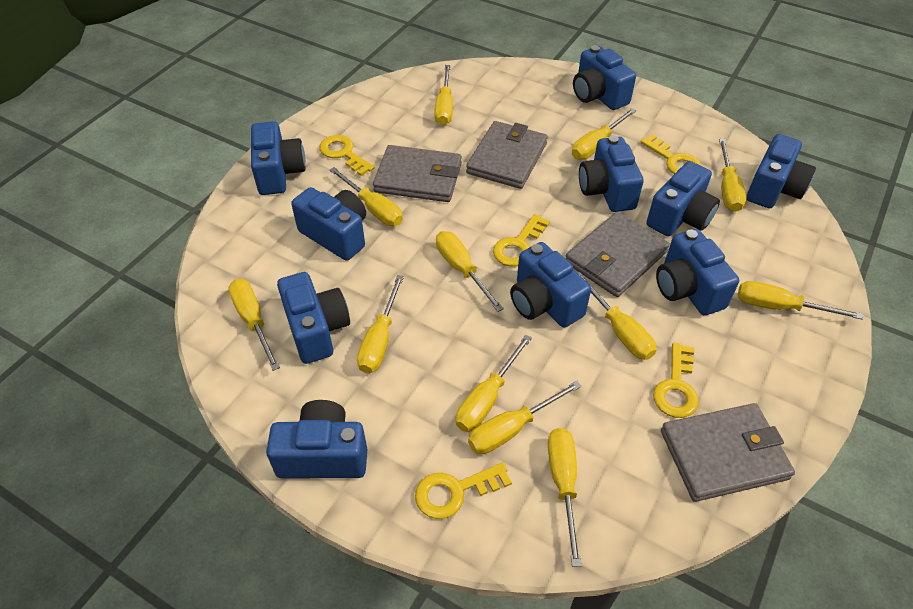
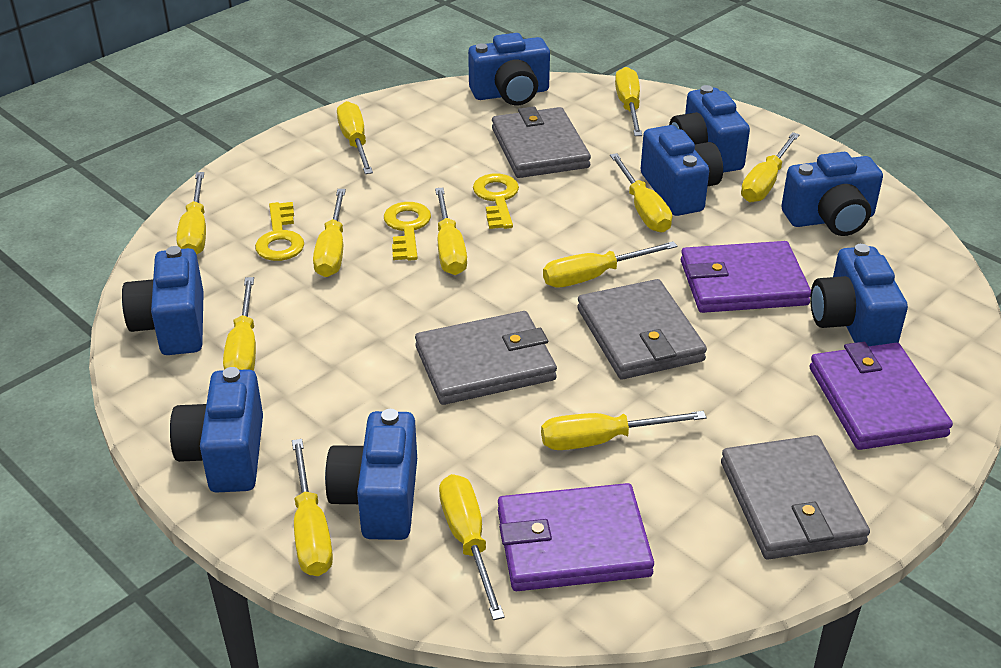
blue camera: [251,121,306,195] [266,400,367,478] [277,272,350,364] [291,187,366,261] [510,242,591,328] [573,45,636,110] [579,135,644,212] [646,161,720,236] [656,229,739,315] [746,134,816,208] = 10 -> [122,246,204,355] [170,367,263,493] [325,409,417,540] [468,33,550,105] [641,125,723,216] [669,85,750,173] [781,152,883,236] [810,244,908,346] = 8
purple wallet: none = 0 -> [498,483,654,591] [681,241,811,313] [810,342,953,450] = 3
yellow key: [319,135,375,176] [415,462,512,519] [493,214,550,267] [641,134,701,174] [653,343,699,418] = 5 -> [255,202,304,261] [384,202,431,261] [473,174,519,229] = 3

